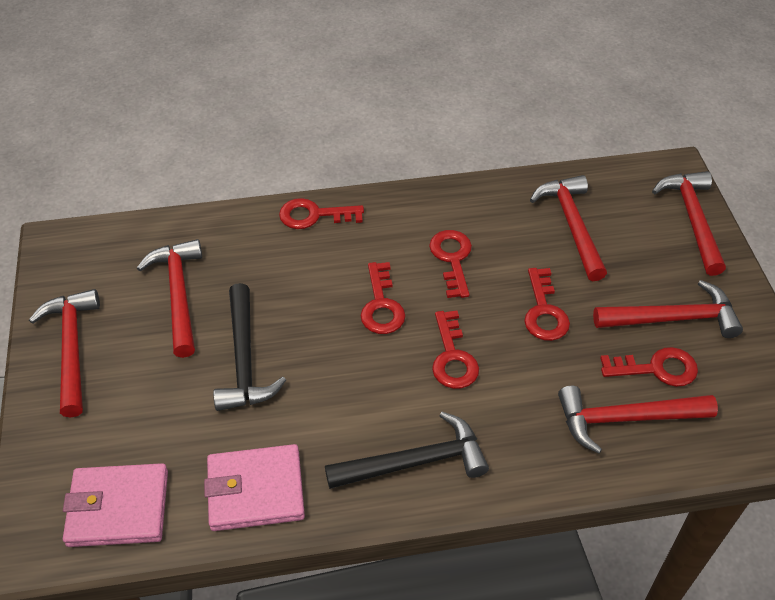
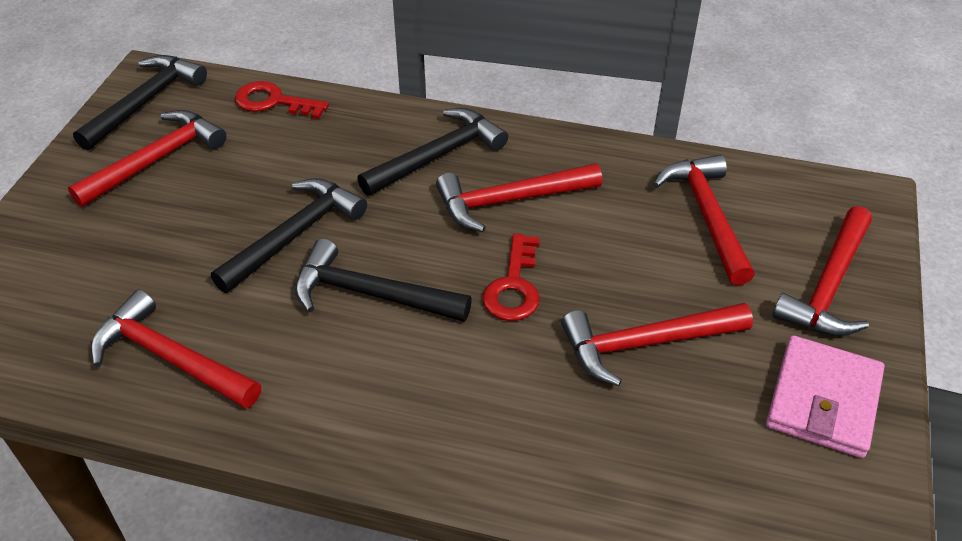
black hammer: [213,283,286,411] [325,412,489,489] = 2 -> [73,55,207,151] [211,178,367,293] [295,238,472,322] [357,108,508,196] = 4
pink wallet: [63,463,168,547] [204,444,305,531] = 2 -> [766,335,885,458] = 1
red key: [279,198,364,229] [360,262,405,334] [429,230,472,298] [432,310,479,389] [524,268,570,341] [600,347,698,387] = 6 -> [235,81,329,119] [482,234,540,321] = 2

